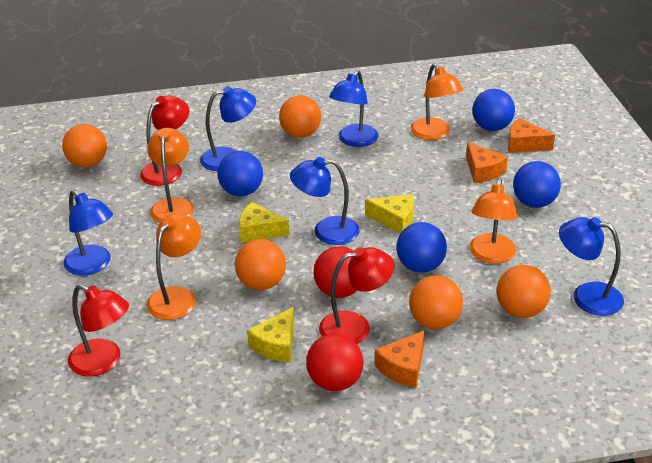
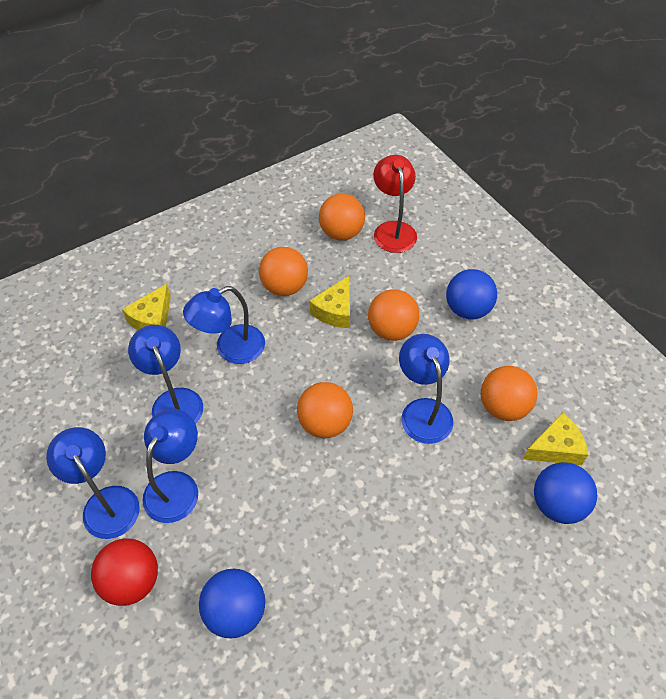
blue ball: [217,151,263,197] [397,222,447,273] [472,89,515,131] [513,161,561,208] = 4 -> [199,568,265,639] [446,269,497,319] [534,462,597,524] = 3
orange cheese: [375,330,425,387] [466,142,508,183] [508,118,555,153] = 3 -> none = 0
orange lamp: [147,128,194,223] [147,214,201,320] [410,63,463,140] [469,178,518,264] = 4 -> none = 0
red ball: [306,334,363,391] [313,246,357,298] = 2 -> [91,538,158,606] = 1
red lamp: [68,284,129,377] [140,95,189,186] [319,247,395,344] = 3 -> [373,155,417,253] = 1

